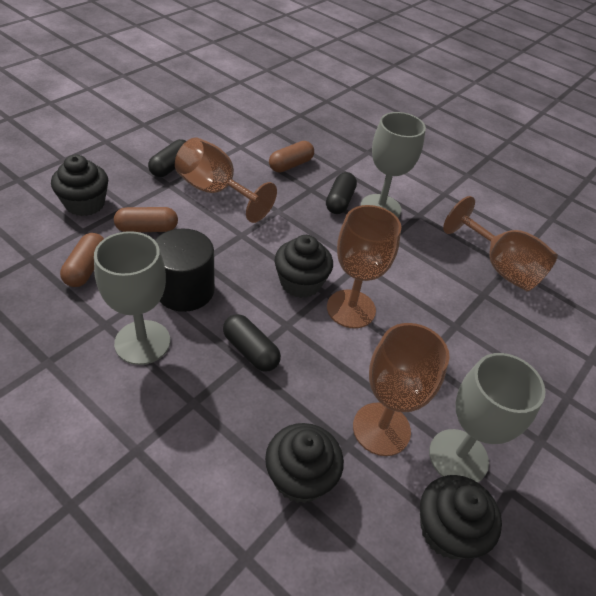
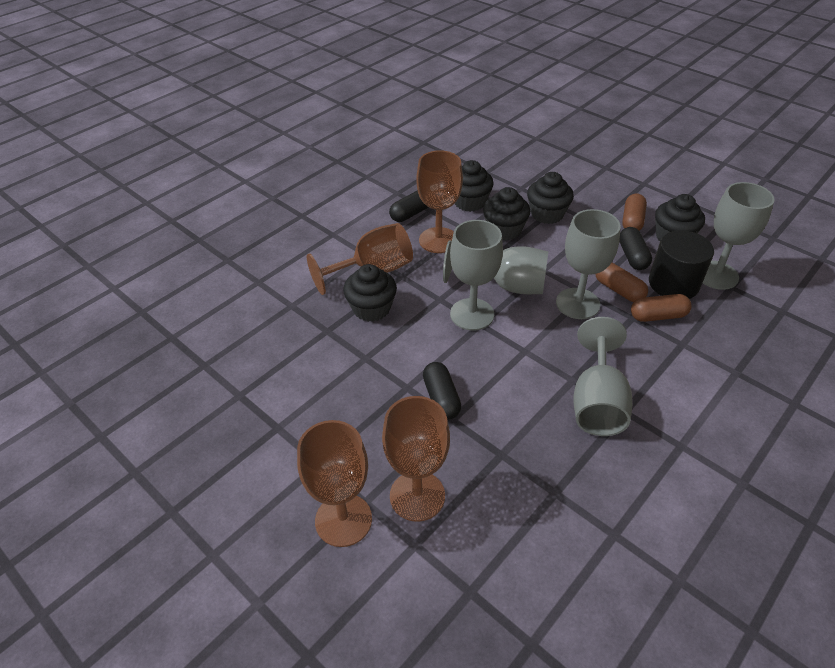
black cupcake: [51,155,108,216] [265,423,344,503] [274,235,333,298] [420,475,502,559] = 4 -> [343,264,397,322] [455,160,494,212] [483,187,530,240] [527,172,574,224] [655,194,705,241] = 5
grey goblet: [94,231,170,365] [360,112,426,218] [429,353,545,483] = 3 -> [443,240,548,294] [450,220,503,331] [556,209,621,319] [573,317,632,436] [703,182,775,290] = 5

